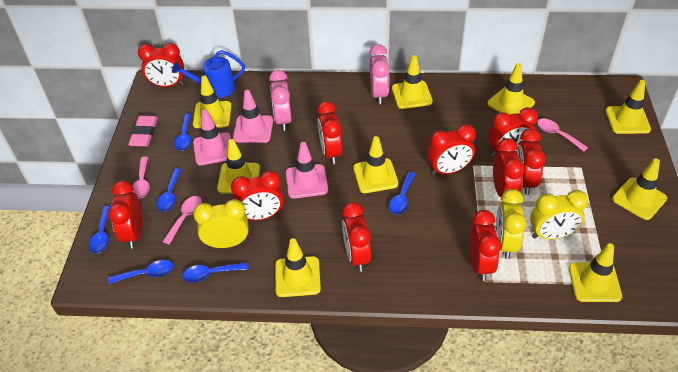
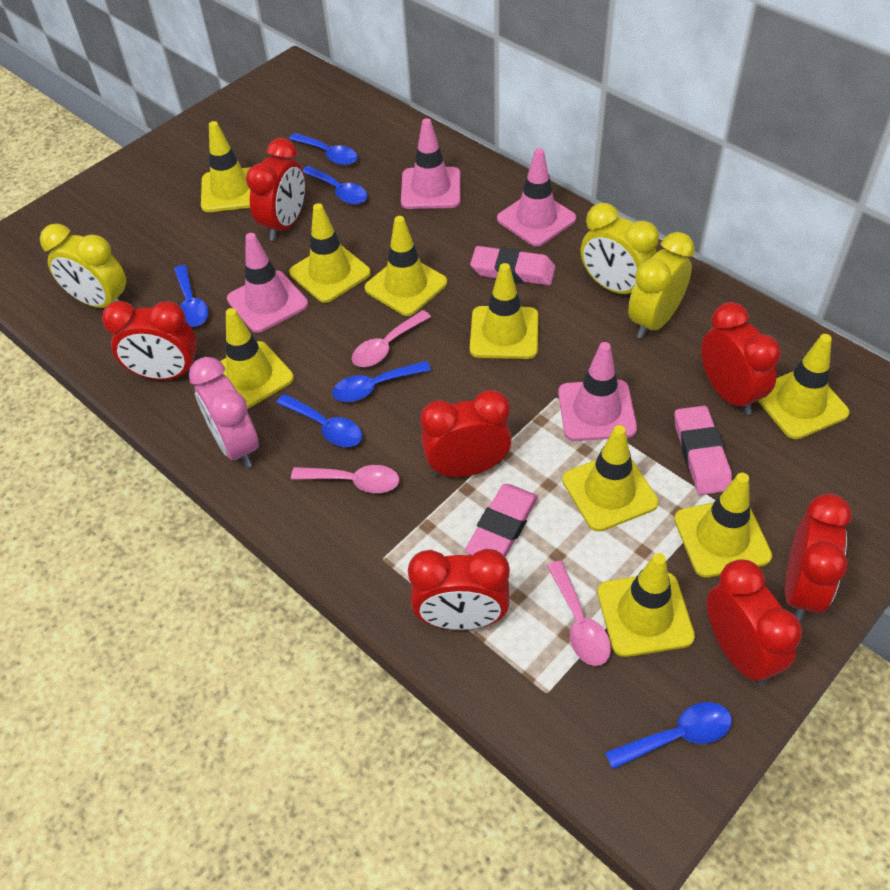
blue watering can: [172,50,245,98] = 1 -> none = 0
pink clock: [269,70,292,131] [369,44,390,104] = 2 -> [189,357,259,468] = 1
pink eraser: [128,116,158,147] = 1 -> [465,484,538,557] [470,246,556,285] [675,406,732,495] = 3
pink traffic cone: [193,110,231,165] [233,90,273,143] [286,142,328,199] = 3 -> [227,233,308,333] [401,118,461,209] [497,148,576,246] [558,342,637,441] = 4
red clock: [108,181,142,249] [138,43,184,87] [231,171,284,220] [317,101,342,164] [342,202,371,272] [427,124,476,175] [469,210,501,281] [488,107,538,157] [493,138,525,197] [516,129,546,195] = 10 -> [102,301,197,380] [246,138,305,241] [408,549,510,630] [420,390,512,477] [701,302,781,415] [707,559,802,686] [785,494,852,621] = 7

